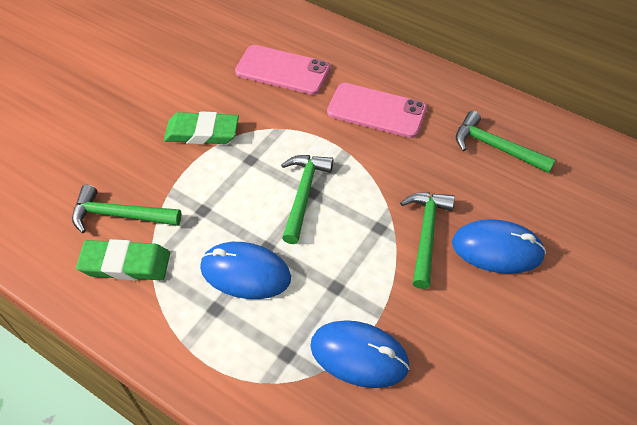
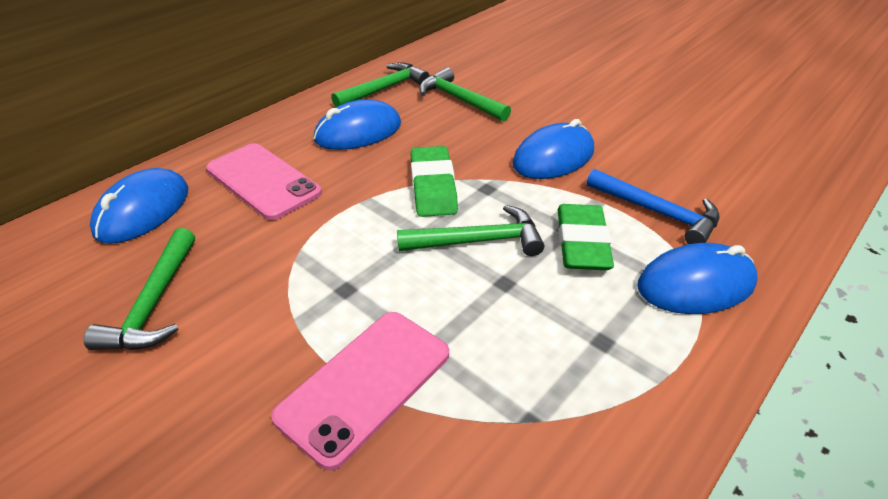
blue hammer: none = 0 -> [587,169,720,244] = 1
blue mouse: [200,242,291,299] [310,320,410,388] [452,219,546,274] = 3 -> [90,168,188,244] [314,99,401,150] [512,119,594,179] [637,243,758,314] = 4

